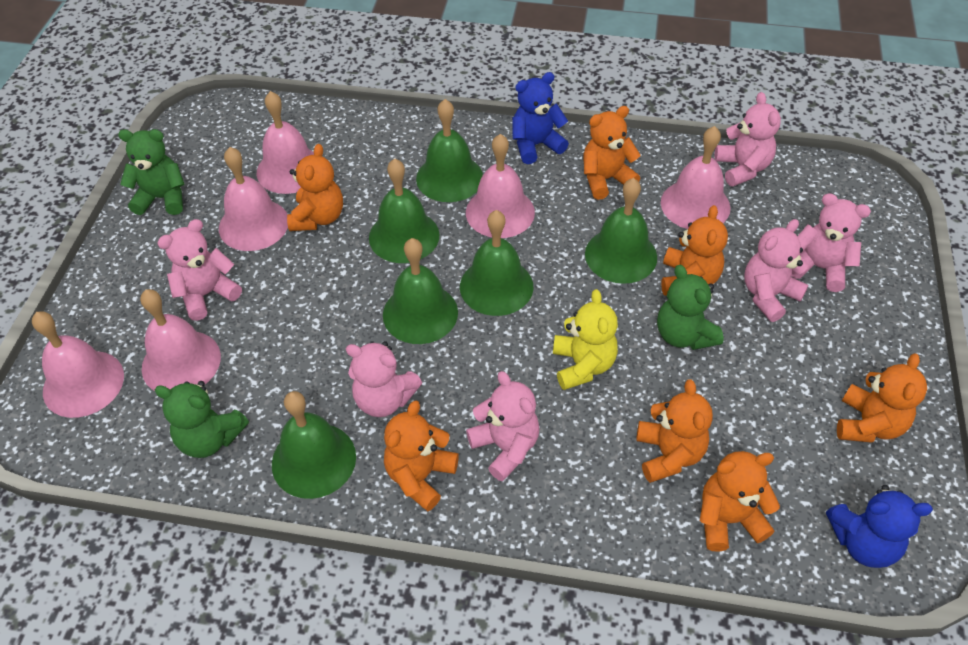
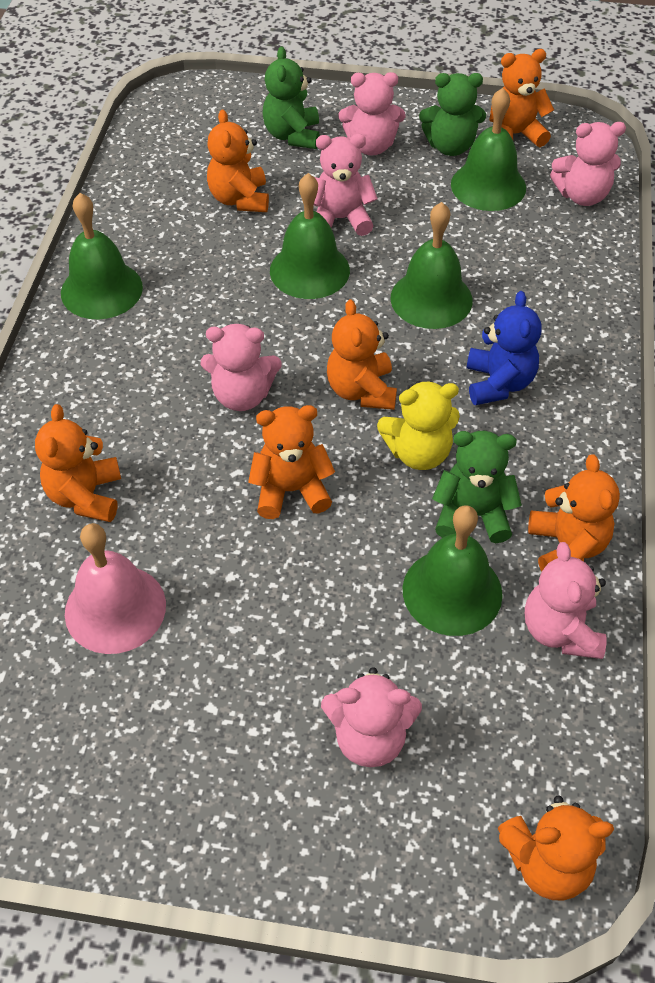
blue teddy bear: [512,72,569,164] [826,485,933,568] = 2 -> [467,291,542,405] = 1
green bell: [272,391,356,499] [369,159,439,263] [383,238,458,344] [416,99,483,202] [460,210,533,316] [585,178,657,284] = 6 -> [61,193,143,319] [270,173,350,299] [390,202,472,329] [403,505,503,636] [451,88,526,211] = 5
pink bell: [32,311,124,418] [140,289,221,391] [219,147,288,251] [257,91,314,194] [466,134,535,238] [661,126,731,229] = 6 -> [65,523,166,654] = 1

